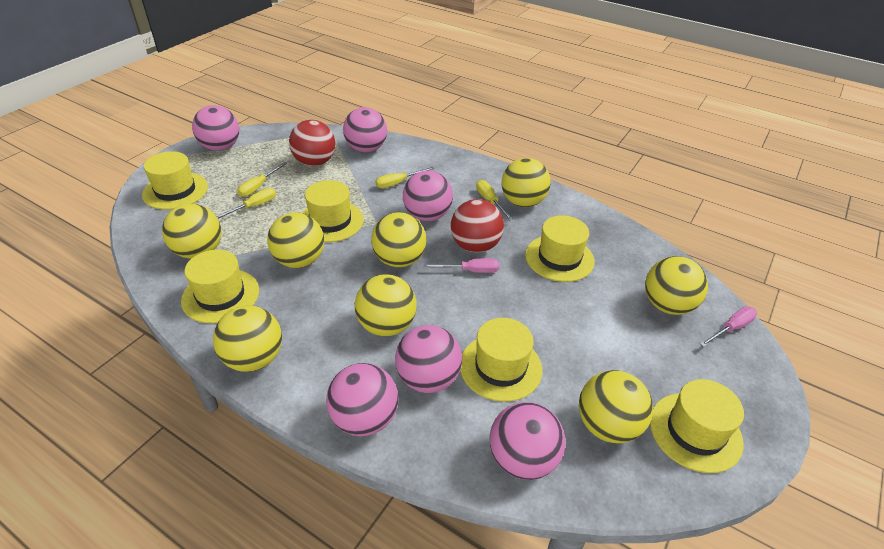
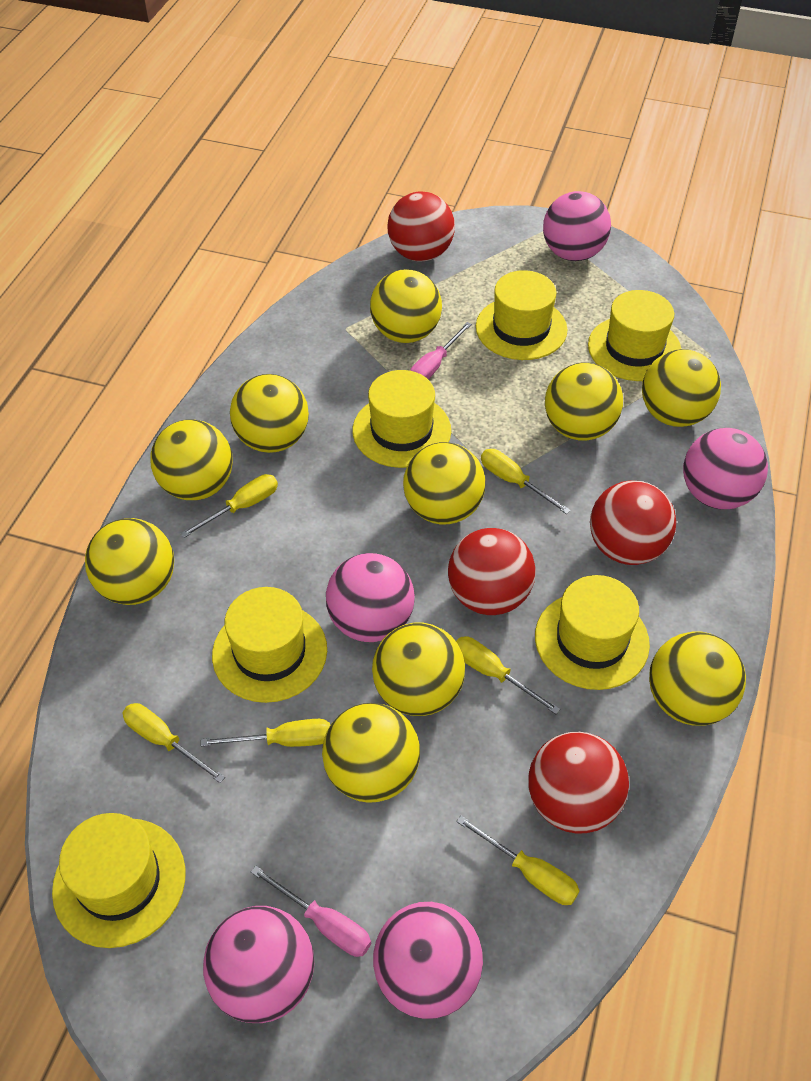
pink ball: [192,105,239,151] [326,363,399,436] [343,107,387,152] [395,325,462,393] [403,170,453,221] [490,402,566,480] = 6 -> [203,906,314,1023] [326,553,415,642] [373,902,483,1019] [543,191,611,261] [683,428,768,509] = 5
red ball: [289,120,335,166] [451,199,504,253] = 2 -> [387,192,455,261] [448,528,536,615] [528,732,629,834] [590,480,676,565] = 4
yellow ball: [162,204,222,259] [213,306,282,372] [267,212,324,268] [355,274,417,336] [371,212,426,267] [501,158,551,207] [579,370,653,443] [645,256,708,315] = 8 -> [85,518,174,605] [150,419,233,500] [230,374,309,453] [322,703,420,803] [370,269,442,343] [372,623,465,716] [403,442,485,524] [545,363,623,441] [642,349,721,427] [649,631,746,726] = 10
yellow screwdriver: [216,188,276,219] [237,162,287,197] [375,167,435,188] [476,180,513,220] = 4 -> [122,703,225,783] [180,474,278,538] [201,719,330,747] [456,636,560,714] [456,816,580,905] [481,449,571,514] = 6

